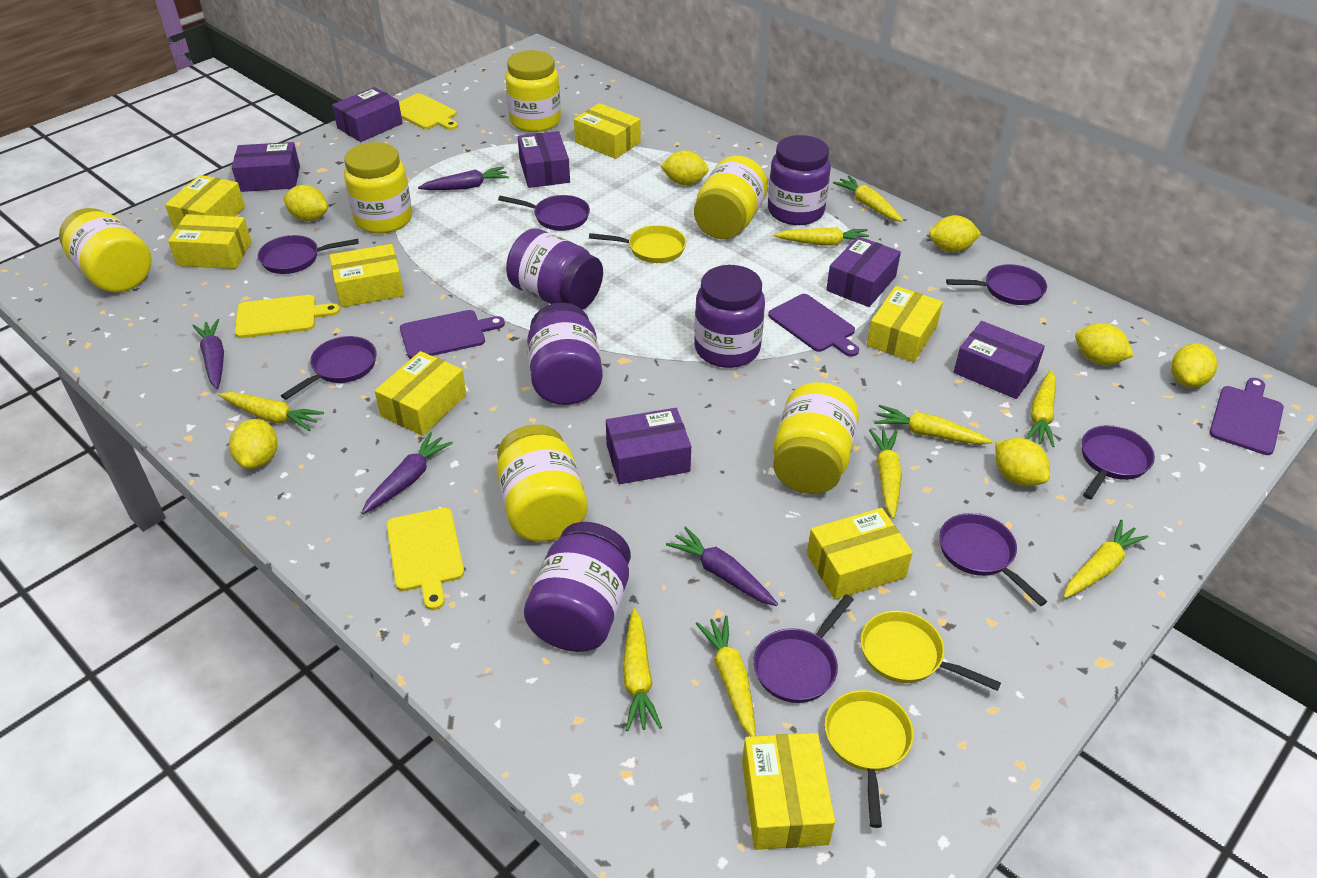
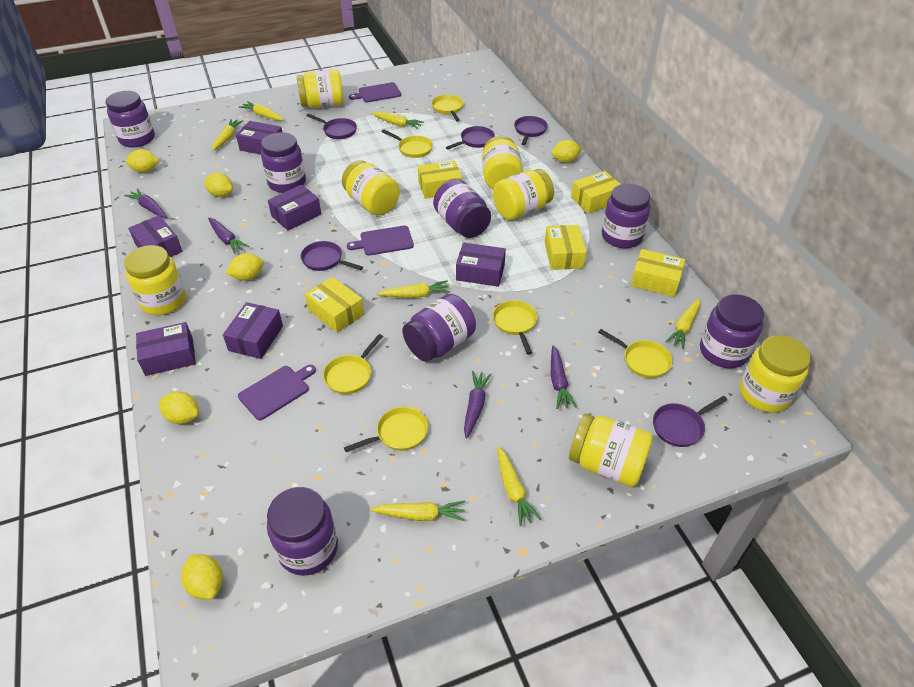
purple jar: [506,228,603,310] [524,522,631,652] [527,303,603,405] [694,265,765,368] [768,135,831,225] = 5 -> [106,91,155,148] [261,132,306,193] [267,487,338,576] [402,294,476,362] [433,179,491,238] [602,184,650,248] [700,294,764,368] = 7
purple pan: [258,235,359,274] [281,336,377,400] [498,195,590,231] [753,594,854,703] [939,513,1047,606] [946,264,1047,305] [1081,425,1155,499] = 7 -> [301,241,363,271] [306,114,357,139] [446,126,495,150] [514,116,548,145] [653,396,727,447] = 5
yellow box: [165,175,245,229] [168,214,252,269] [330,244,404,307] [375,351,467,436] [574,103,641,159] [742,733,835,850] [807,508,913,600] [867,286,943,362] = 8 -> [305,277,364,333] [418,160,462,199] [545,225,587,270] [571,171,620,214] [631,249,685,297] = 5
yellow carrot: [218,392,324,431] [623,608,662,731] [696,616,756,737] [773,227,869,245] [833,176,903,222] [869,429,902,519] [874,405,993,445] [1026,370,1056,447] [1063,520,1149,598] = 9 -> [212,119,243,151] [239,101,284,121] [370,501,465,521] [372,112,424,129] [377,280,450,298] [497,446,541,526] [665,298,700,349] = 7
yellow cutting board: [235,295,340,338] [387,508,464,610] [399,93,458,130] = 3 -> none = 0
yellow jar: [59,208,152,293] [344,142,412,234] [496,425,588,542] [505,50,561,132] [694,156,768,239] [773,382,859,494] = 6 -> [124,245,186,315] [297,69,344,108] [342,160,400,215] [482,136,523,189] [493,169,554,220] [569,413,653,487] [740,335,811,413] = 7
yellow lemon: [229,419,278,469] [283,185,328,221] [660,150,709,185] [929,215,981,252] [995,438,1050,486] [1075,323,1134,365] [1171,343,1217,388] = 7 -> [126,149,160,173] [159,391,199,424] [181,554,223,600] [204,172,233,197] [226,253,264,281] [552,139,582,163] = 6
yellow pan: [589,225,686,263] [825,690,914,828] [861,611,1001,691] = 3 -> [323,334,383,394] [344,407,428,452] [381,129,433,158] [431,95,463,122] [493,300,537,355] [598,329,672,378] = 6

